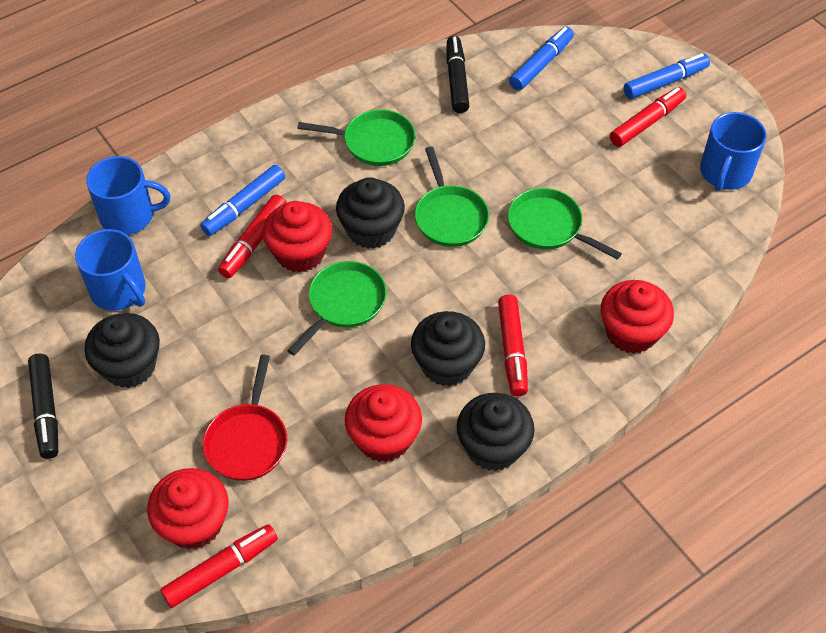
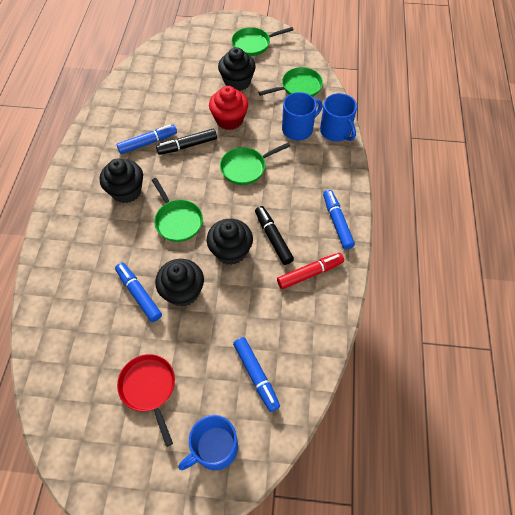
blue marker: [200,165,285,236] [509,27,574,91] [623,53,710,99] = 3 -> [115,263,162,322] [116,125,177,154] [233,337,280,412] [323,190,355,250] = 4
red cupcake: [147,468,229,550] [262,201,332,273] [345,384,422,462] [601,280,674,354] = 4 -> [209,86,248,130] = 1
red marker: [160,524,278,608] [218,195,287,278] [498,295,528,396] [610,87,686,147] = 4 -> [277,253,344,289] = 1

